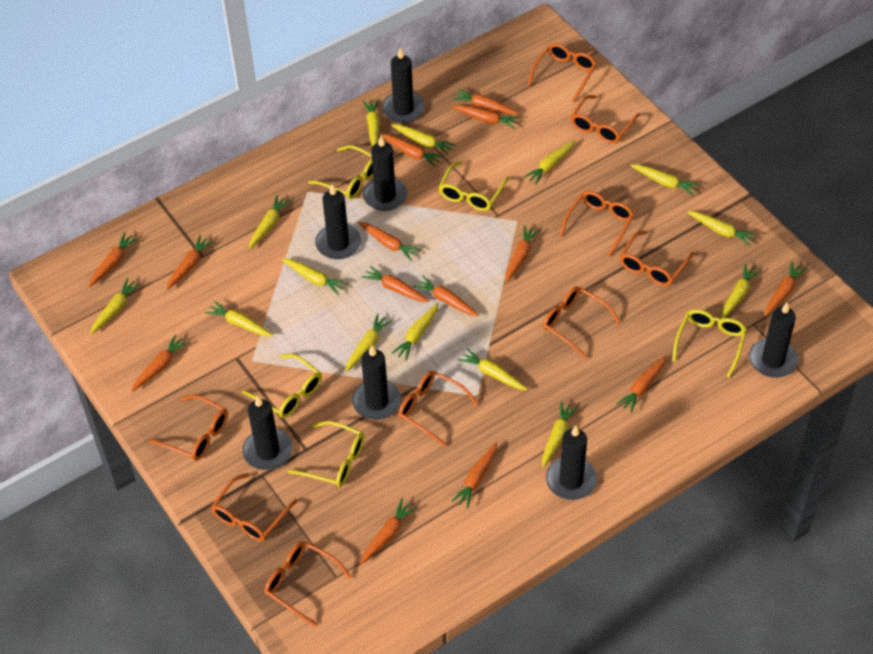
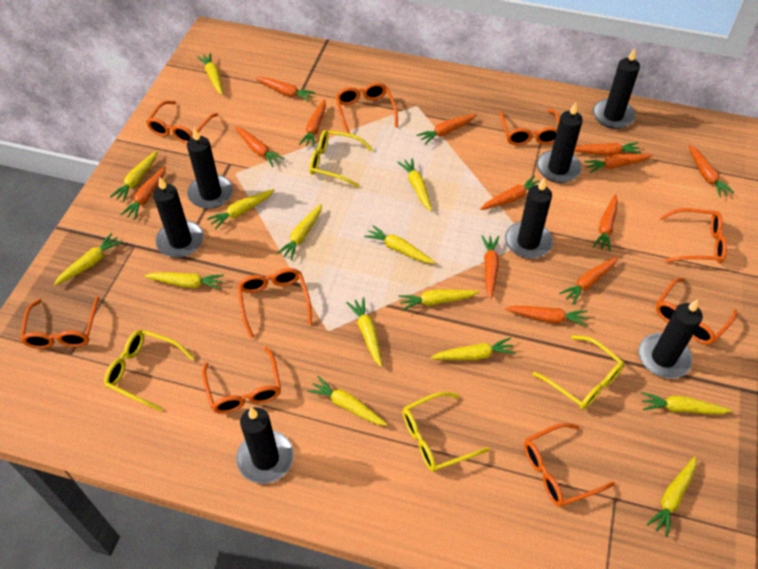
orange carrot: [89,232,138,287] [131,334,189,392] [166,235,214,290] [358,222,421,261] [360,499,417,565] [361,266,429,302] [381,134,444,167] [413,275,479,316] [451,442,497,509] [452,89,519,115] [452,105,520,129] [506,225,540,282] [616,355,666,413] [765,261,808,316] = 14 -> [120,166,166,220] [234,127,285,167] [255,77,316,102] [299,99,326,148] [417,114,477,145] [480,175,540,210] [482,235,499,299] [505,306,588,326] [559,256,618,305] [574,142,642,156] [584,154,653,173] [593,194,618,252] [688,145,734,197] = 13
yellow glasses: [242,354,322,418] [288,421,364,487] [308,145,373,199] [439,161,509,211] [672,309,747,378] = 5 -> [104,329,194,411] [309,130,373,187] [403,392,490,472] [533,335,624,410] = 4

